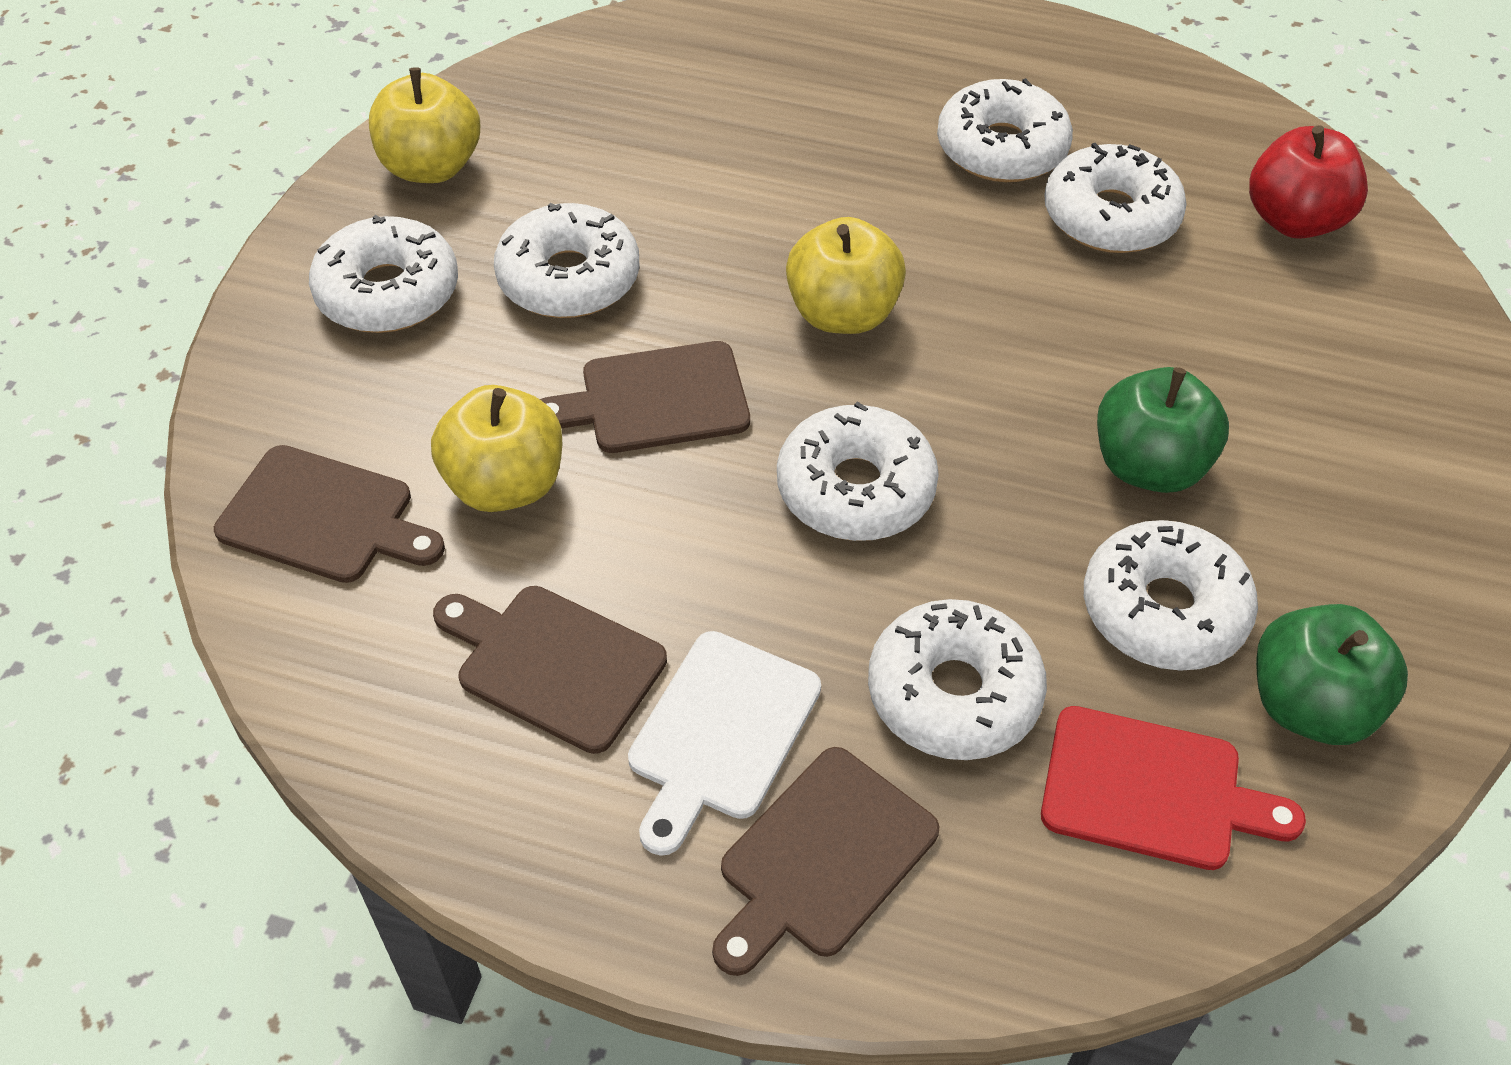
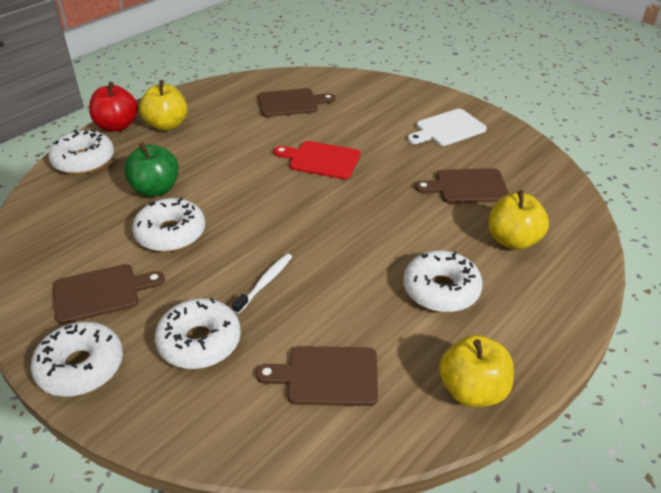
green apple: [1097,367,1229,493] [1256,604,1408,745] = 2 -> [124,143,179,197] = 1
white donut: [309,215,458,333] [494,203,639,318] [777,401,939,541] [868,599,1047,760] [937,78,1073,182] [1044,143,1187,253] [1084,520,1258,671] = 7 -> [31,322,123,397] [48,129,114,174] [132,197,205,252] [155,298,241,369] [403,250,483,312] = 5
white toothbrush: none = 0 -> [232,253,292,314] = 1

